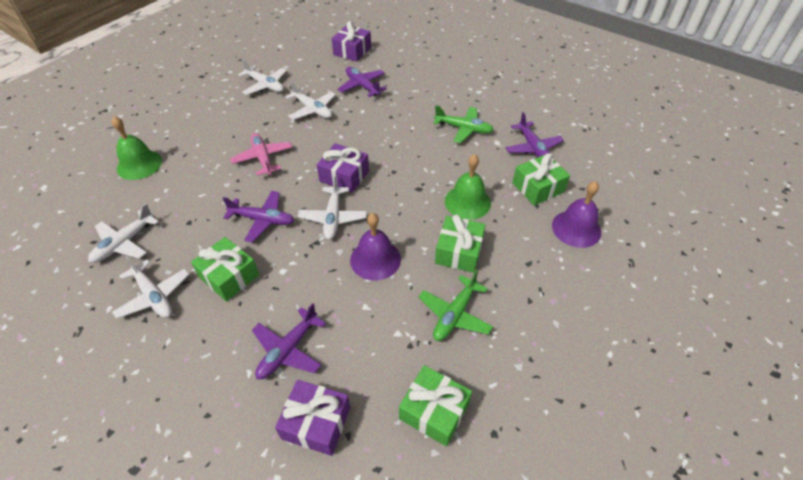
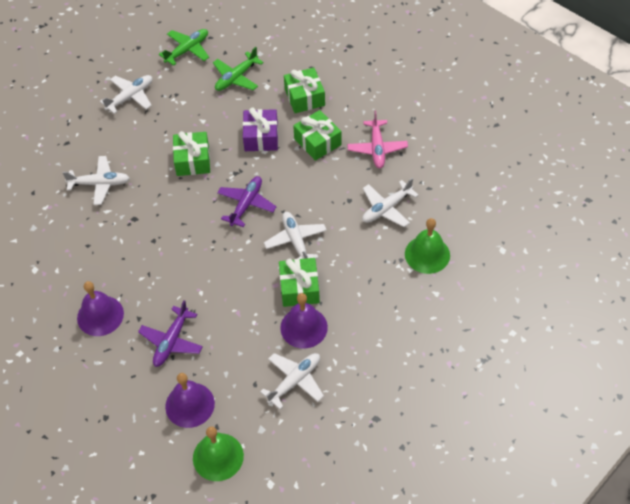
purple bell: [350,213,401,281] [552,181,601,248] = 2 -> [77,281,124,336] [165,373,215,428] [280,293,328,349] = 3
purple gift: [275,380,350,456] [317,143,369,193] [332,21,371,62] = 3 -> [243,107,278,151] = 1
purple plane: [222,191,294,243] [252,303,326,379] [338,67,387,97] [506,112,564,158] = 4 -> [138,300,203,367] [217,176,276,227] = 2

